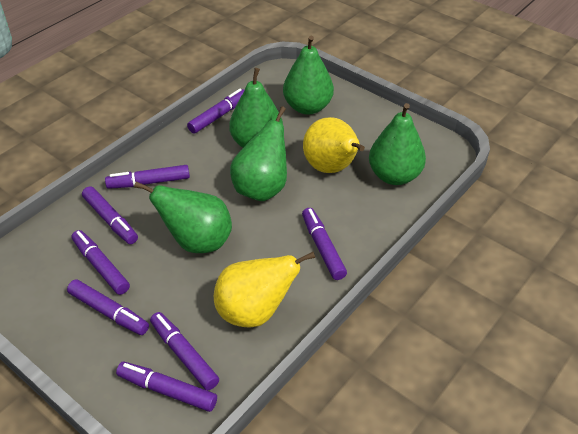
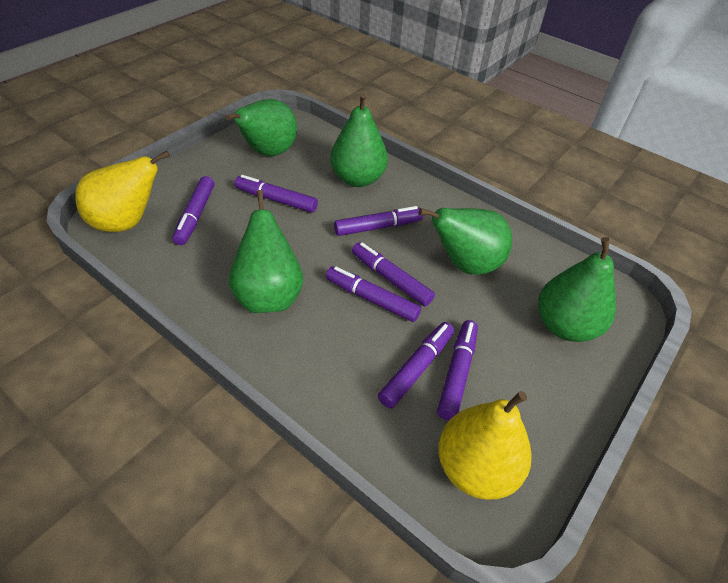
purple marker: [67,279,149,335] [72,230,130,295] [82,186,138,244] [105,165,190,189] [116,362,217,412] [150,312,219,390] [187,89,244,134] [302,208,347,280] = 8 -> [172,176,214,245] [235,175,318,213] [326,266,421,322] [334,206,423,236] [352,242,435,306] [378,322,454,408] [437,320,478,420] = 7

